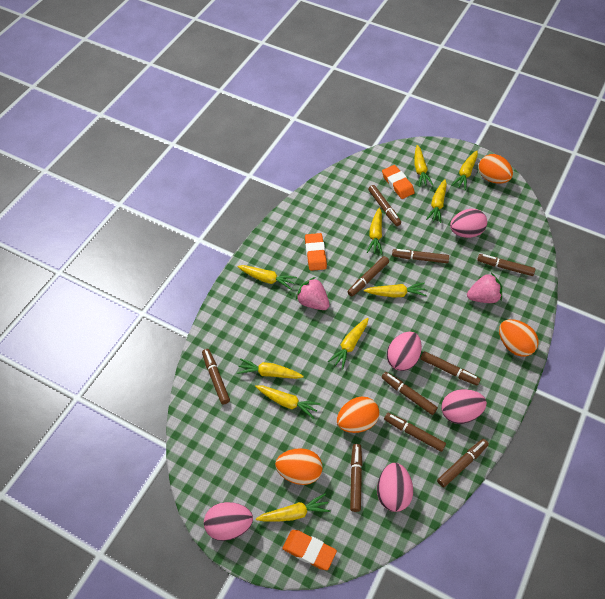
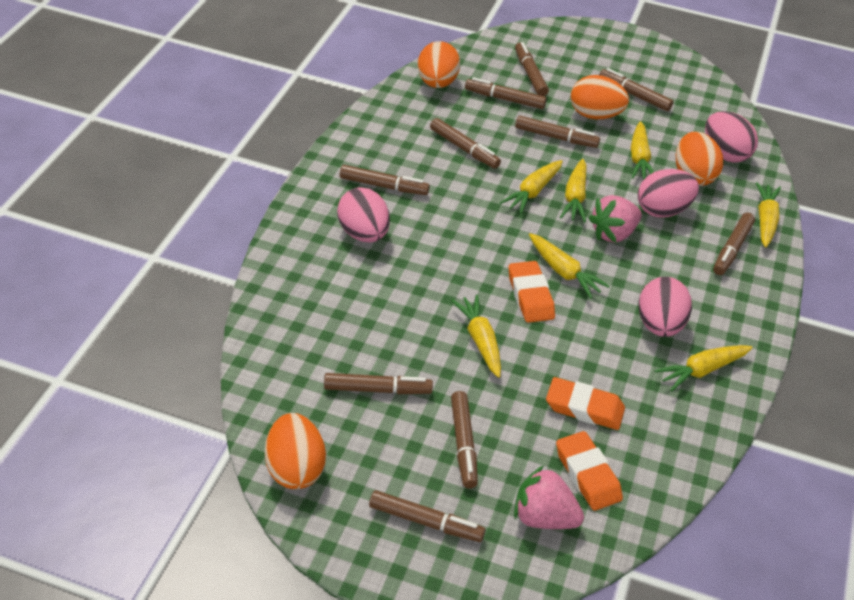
pink egg: [204,502,253,541] [377,463,413,512] [387,331,422,371] [441,389,487,424] [450,209,487,238] = 5 -> [337,187,390,243] [638,169,699,218] [639,277,692,337] [705,111,758,163] = 4
yellow carrot: [237,265,297,290] [237,358,304,379] [255,385,321,419] [256,493,331,522] [328,318,369,370] [364,282,427,298] [367,207,383,254] [414,145,433,187] [426,179,447,223] [452,151,478,190] = 10 -> [451,295,501,378] [500,160,563,214] [529,233,610,299] [560,159,587,222] [631,121,654,180] [654,345,753,392] [756,182,781,248] = 7

